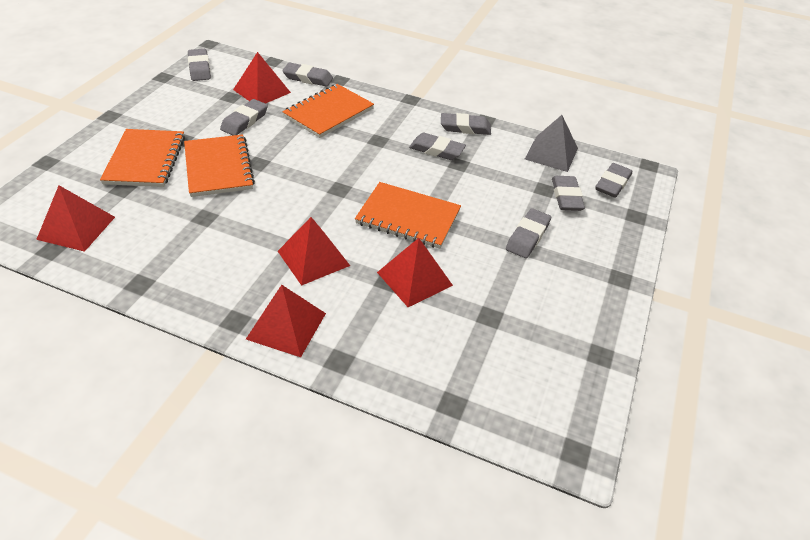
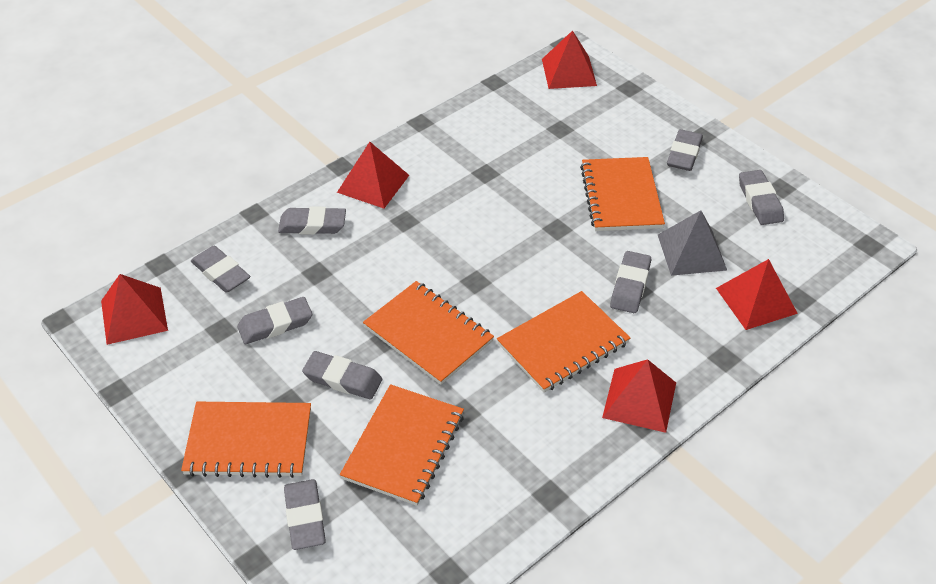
orange notebook: [100,129,185,187] [184,134,255,197] [282,84,374,138] [355,182,461,249] = 4 -> [181,402,311,478] [340,384,464,506] [363,281,494,385] [497,291,630,393] [580,157,665,231] = 5

